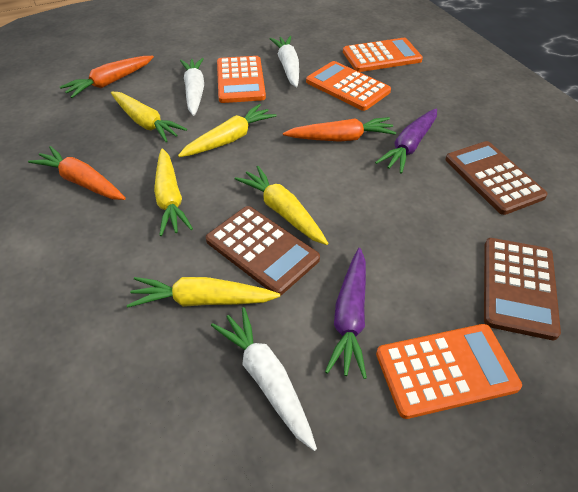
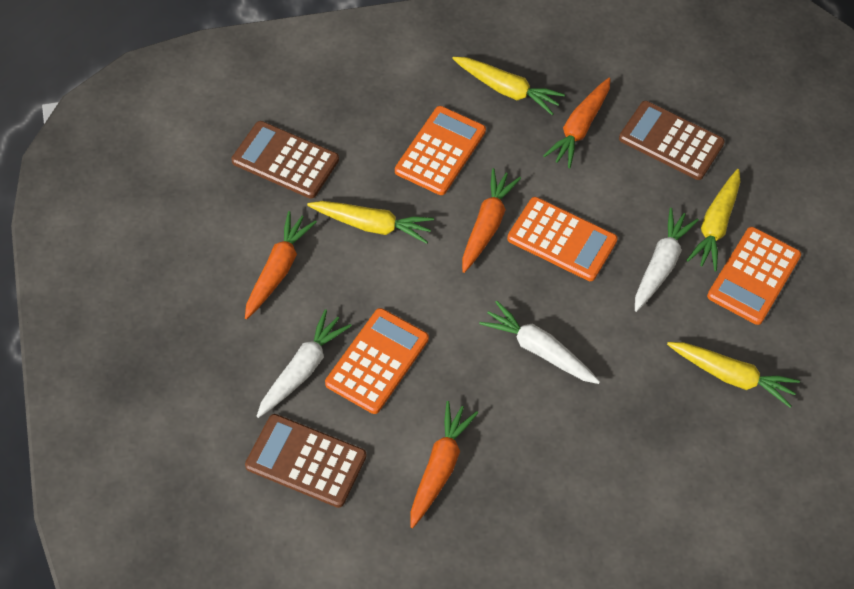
orange carrot: [28,146,126,200] [60,56,154,98] [283,117,396,142] = 3 -> [245,211,317,319] [410,401,478,528] [462,168,521,273] [543,78,611,168] = 4
purple carrot: [325,248,367,379] [375,109,437,174] = 2 -> none = 0
yellow carrot: [111,92,187,142] [127,277,280,308] [154,149,193,236] [178,104,277,157] [235,166,328,245] = 5 -> [307,201,434,244] [452,57,565,115] [667,342,800,408] [686,169,740,271] = 4

